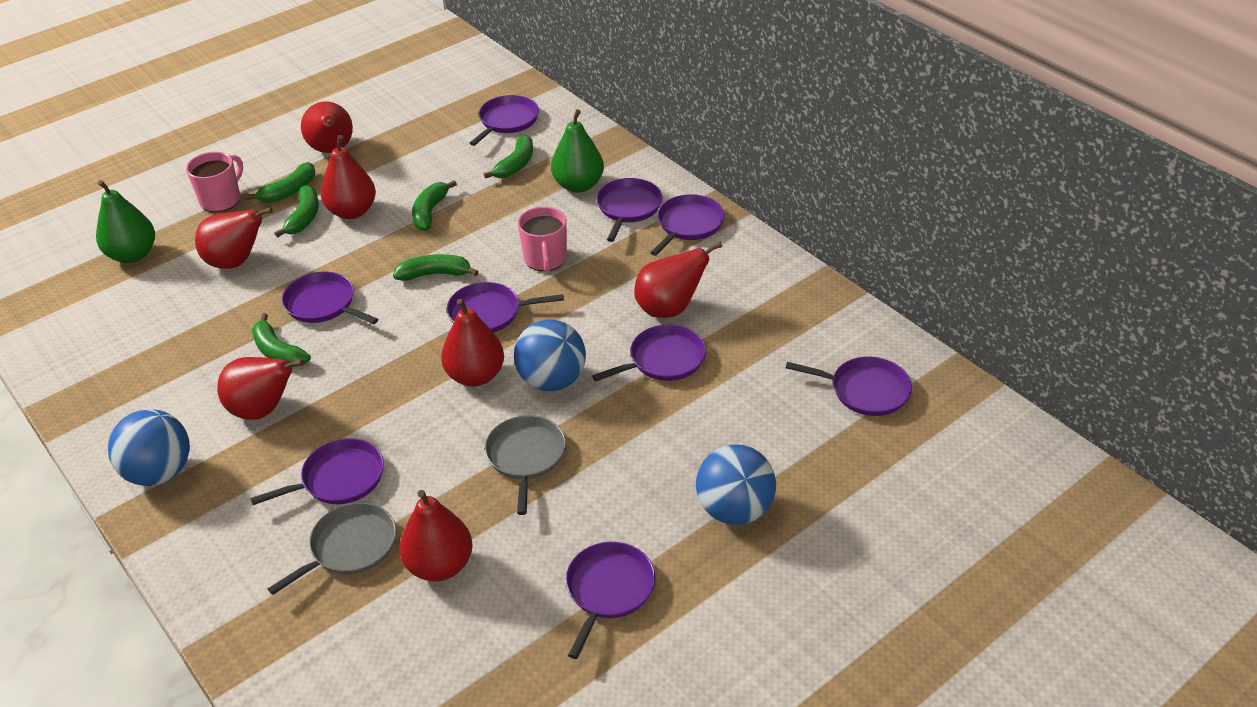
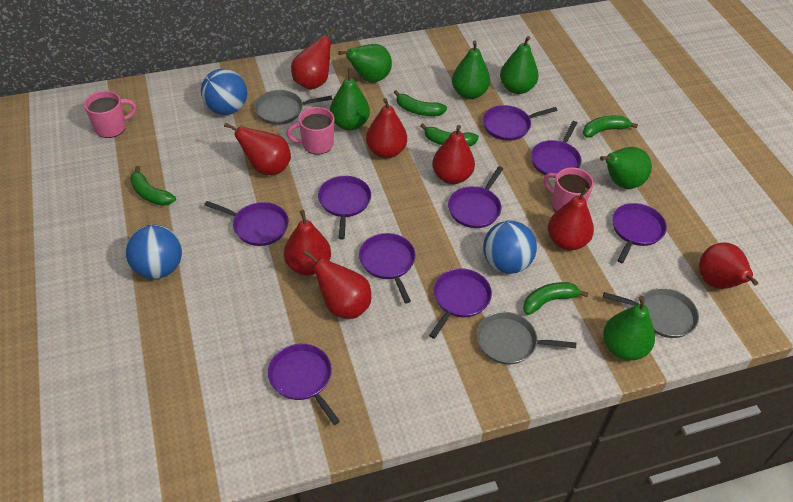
green banana: [246,162,315,203] [252,313,311,367] [274,185,319,238] [393,254,479,281] [412,180,457,231] [484,134,533,179] = 6 -> [130,166,176,206] [394,90,447,116] [420,123,479,146] [523,282,589,315] [583,116,638,138] = 5
green pear: [96,180,155,263] [551,109,604,193] = 2 -> [330,68,370,130] [338,44,392,82] [452,41,490,99] [500,36,538,94] [600,147,652,189] [603,296,655,360] = 6
grey pan: [268,502,396,595] [485,415,566,515] = 2 -> [254,90,332,125] [477,312,576,365] [603,288,699,338] = 3
pink mug: [186,152,243,212] [518,207,567,272] = 2 -> [84,91,137,138] [286,107,334,155] [544,167,594,212] = 3
red pear: [195,207,273,269] [217,357,304,420] [301,102,353,153] [321,135,376,219] [399,490,473,582] [441,299,504,387] [634,242,723,318] = 7 -> [224,123,291,175] [284,210,331,276] [291,27,335,90] [304,250,371,319] [366,98,407,158] [432,125,475,184] [548,188,594,250] [699,242,758,289] = 8

